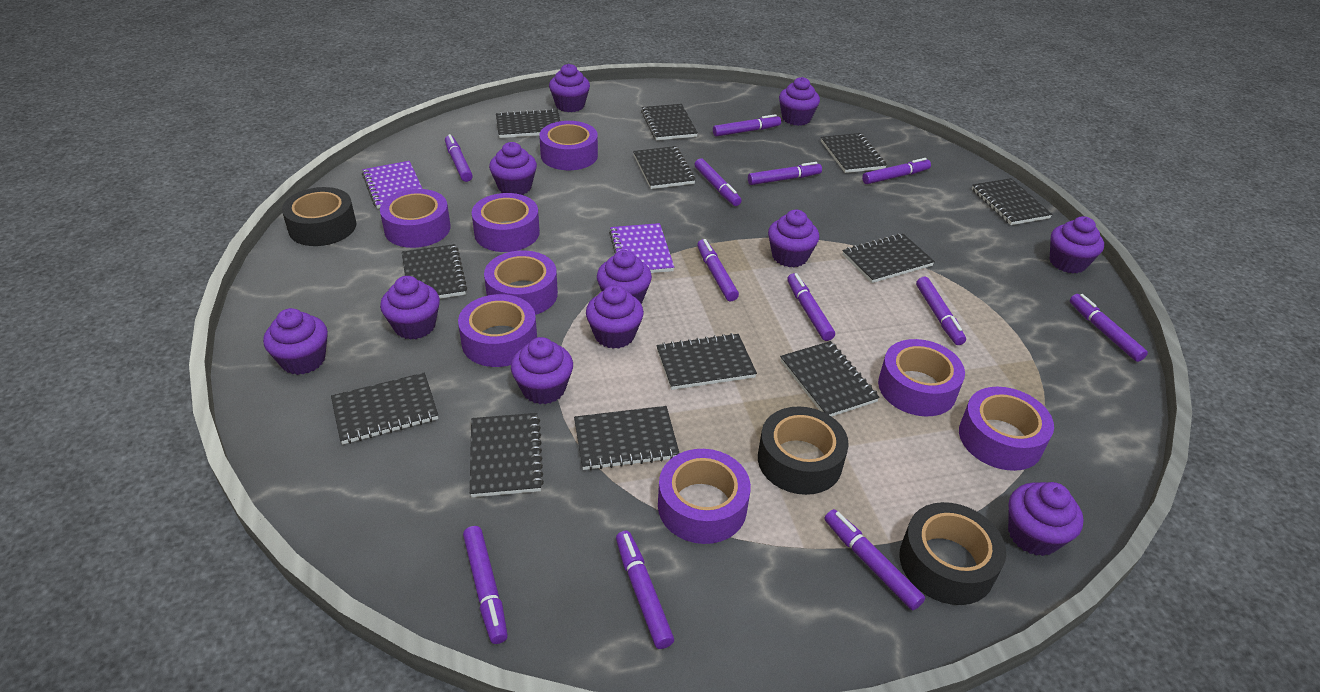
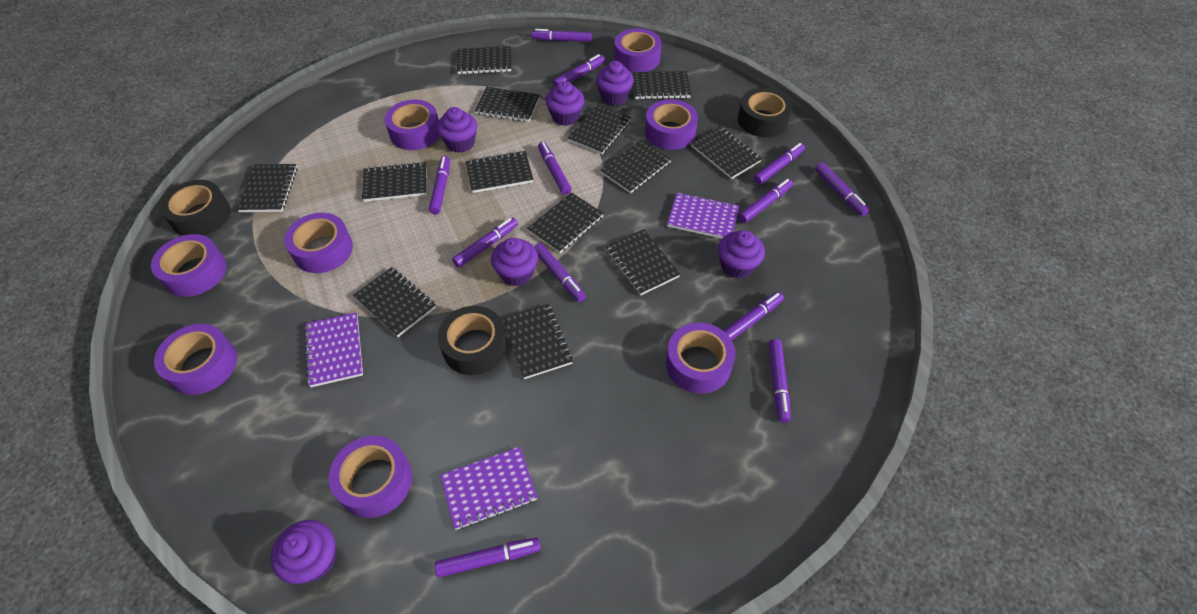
black notebook: [331,372,438,445] [402,244,467,299] [470,413,544,497] [496,109,560,138] [574,406,679,470] [633,146,696,189] [641,104,698,140] [656,333,757,390] [780,341,880,417] [821,133,887,173] [842,234,935,283] [972,178,1053,225] = 12 -> [237,164,297,212] [353,267,436,337] [362,162,427,202] [457,46,511,74] [466,151,533,193] [474,87,540,122] [502,304,573,379] [527,192,604,253] [568,105,631,154] [600,140,672,193] [605,229,681,296] [633,71,691,99] [691,126,762,179] = 13
purple cupcake: [263,308,328,375] [380,276,440,340] [489,142,537,195] [511,337,573,404] [549,64,590,112] [586,285,644,349] [597,250,652,304] [768,210,819,267] [779,77,820,126] [1008,482,1084,556] [1050,216,1104,273] = 11 -> [271,520,336,584] [437,107,477,153] [491,238,538,286] [545,81,585,126] [596,61,634,105] [718,230,765,279] = 6
purple notebook: [362,161,423,209] [609,223,674,273] = 2 -> [304,312,363,387] [440,447,538,530] [667,192,739,239] = 3

